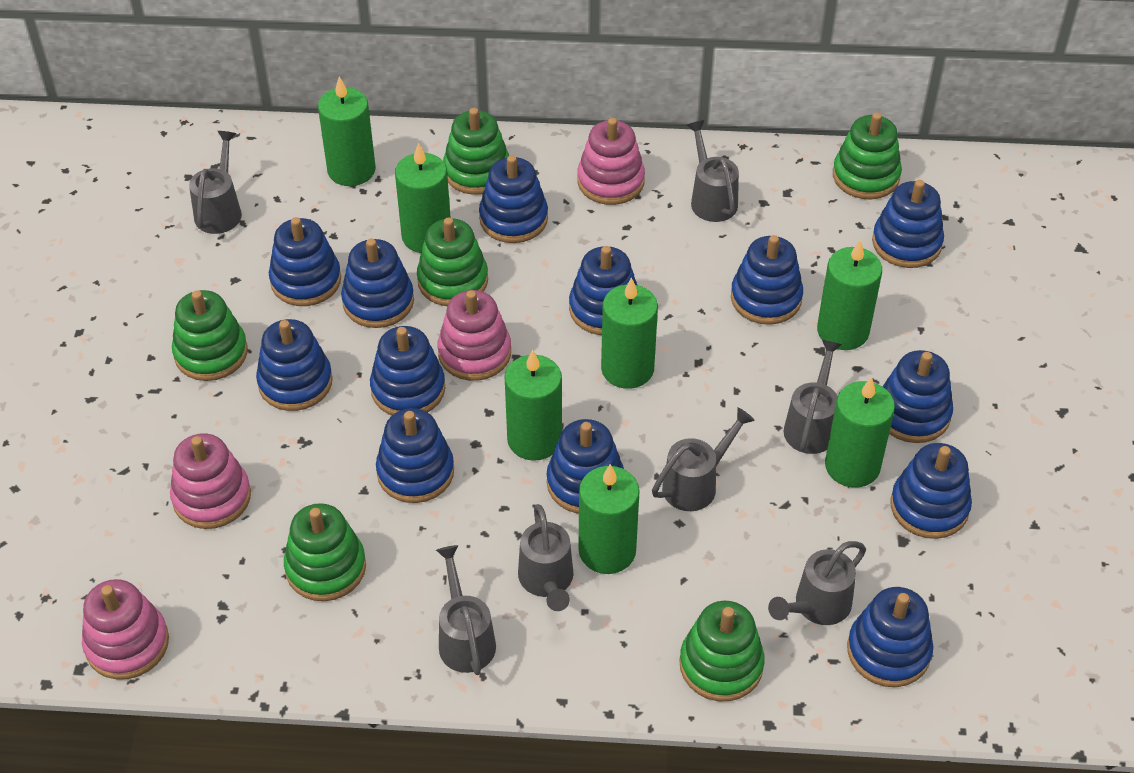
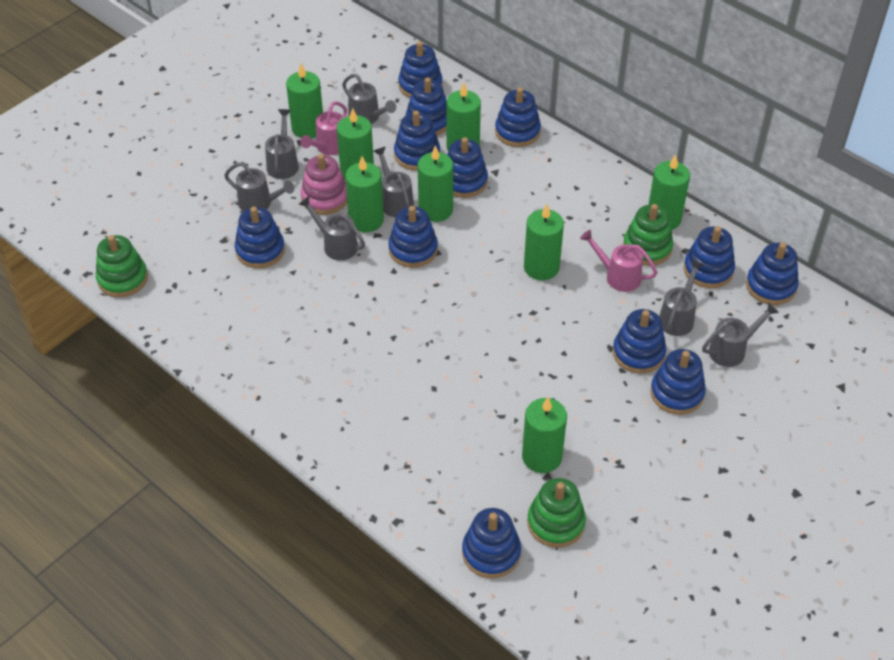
blue stacking toy: [256,319,333,411] [269,217,341,306] [341,238,414,328] [370,326,445,415] [376,408,454,503] [479,155,548,243] [547,419,624,514] [569,246,637,335] [731,235,803,325] [847,587,933,687] [872,180,944,268] [882,350,953,443] [890,443,972,539] = 13 -> [235,207,285,268] [388,206,438,268] [394,110,440,170] [398,41,443,98] [406,78,447,136] [447,137,488,198] [462,508,521,578] [495,87,541,147] [613,309,666,374] [650,349,706,415] [684,226,735,288] [746,243,799,305] = 12
green candle: [318,76,376,186] [395,143,451,253] [505,349,562,461] [578,464,640,574] [601,277,658,389] [817,239,882,350] [825,377,895,488] = 7 -> [286,64,323,138] [337,108,374,181] [345,156,384,232] [418,145,453,222] [447,83,481,150] [522,397,567,473] [524,204,564,280] [648,154,690,230] = 8
green stacking toy: [172,290,248,381] [284,503,366,601] [417,217,488,306] [443,108,509,195] [680,601,765,701] [833,112,902,200] = 6 -> [96,235,148,297] [527,478,586,548] [623,204,673,266] = 3
pink stacking toy: [82,579,169,680] [170,433,251,529] [438,290,511,381] [577,118,645,205] = 4 -> [301,154,347,215] = 1
pink watering can: none = 0 -> [300,101,347,155] [580,230,658,292] = 2

